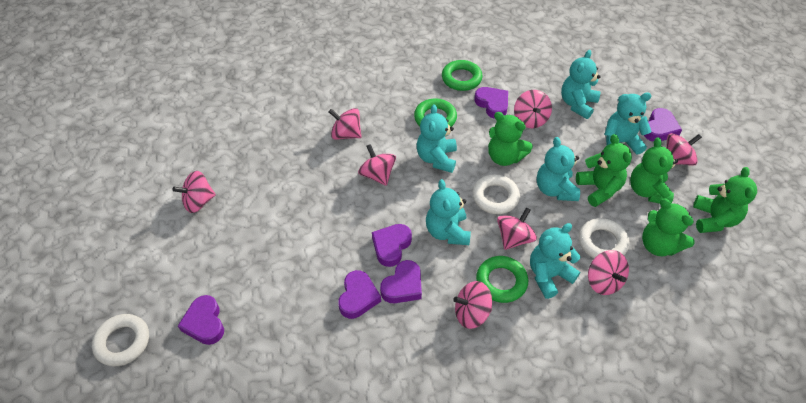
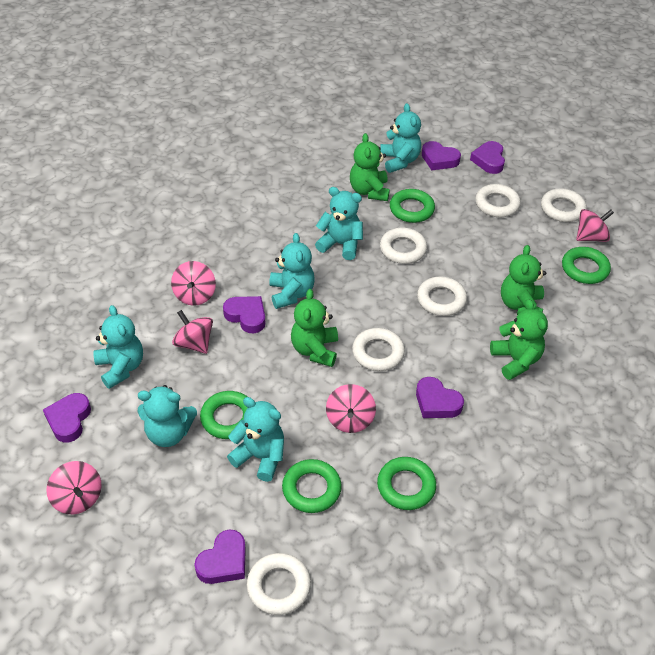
green ring: [414,99,457,127] [442,60,482,91] [476,256,528,303] = 3 -> [200,391,248,439] [282,459,342,513] [377,457,436,510] [390,189,435,223] [562,247,611,284] = 5
green teddy bear: [488,112,533,166] [576,134,632,207] [630,137,678,204] [642,199,695,257] [693,167,757,233] = 5 -> [291,289,338,367] [350,133,390,201] [490,299,548,380] [501,245,546,315] = 4
pink spinning top: [172,171,216,213] [329,108,362,140] [358,144,396,186] [453,281,492,329] [497,207,537,250] [514,90,552,128] [588,250,629,295] [666,133,702,166] = 8 -> [46,461,102,514] [171,261,216,306] [172,310,213,354] [326,384,376,433] [576,209,614,242] = 5
white ring: [92,314,149,366] [472,174,520,214] [579,218,629,258] = 3 -> [247,553,311,615] [352,328,405,371] [380,228,427,264] [417,277,467,316] [475,184,521,217] [541,188,587,222] = 6

